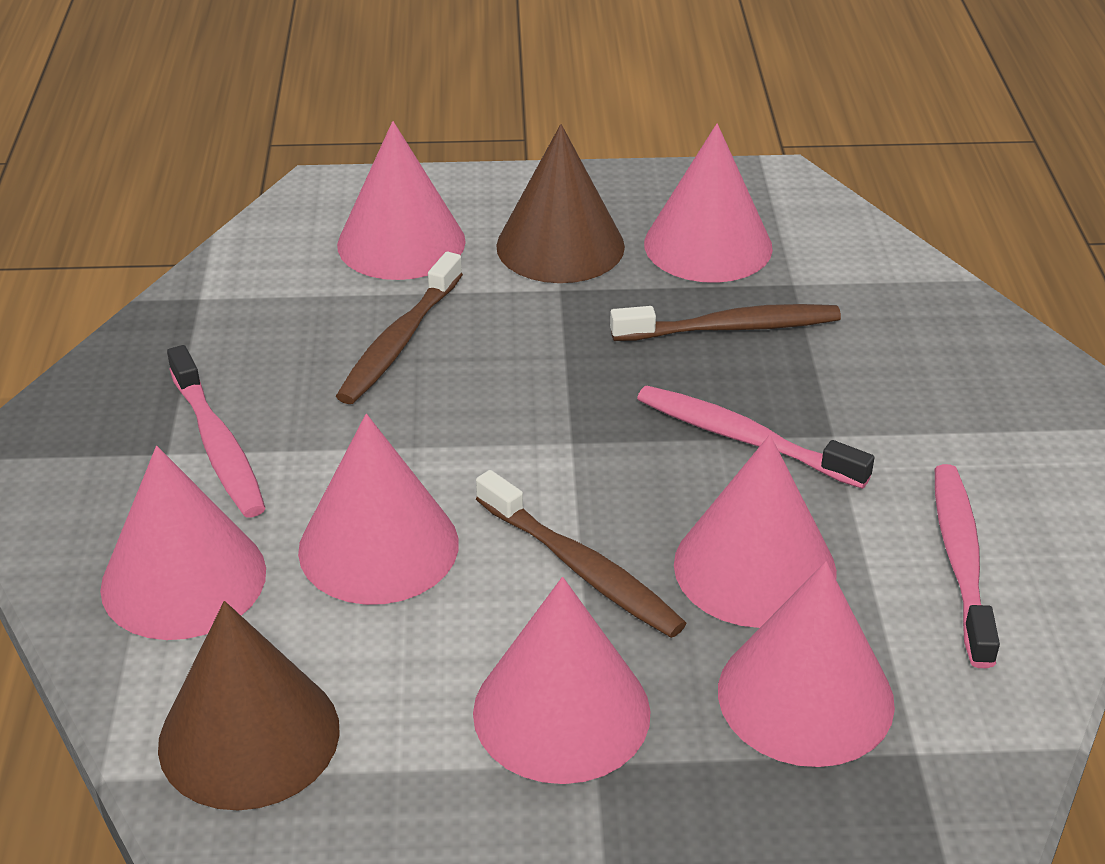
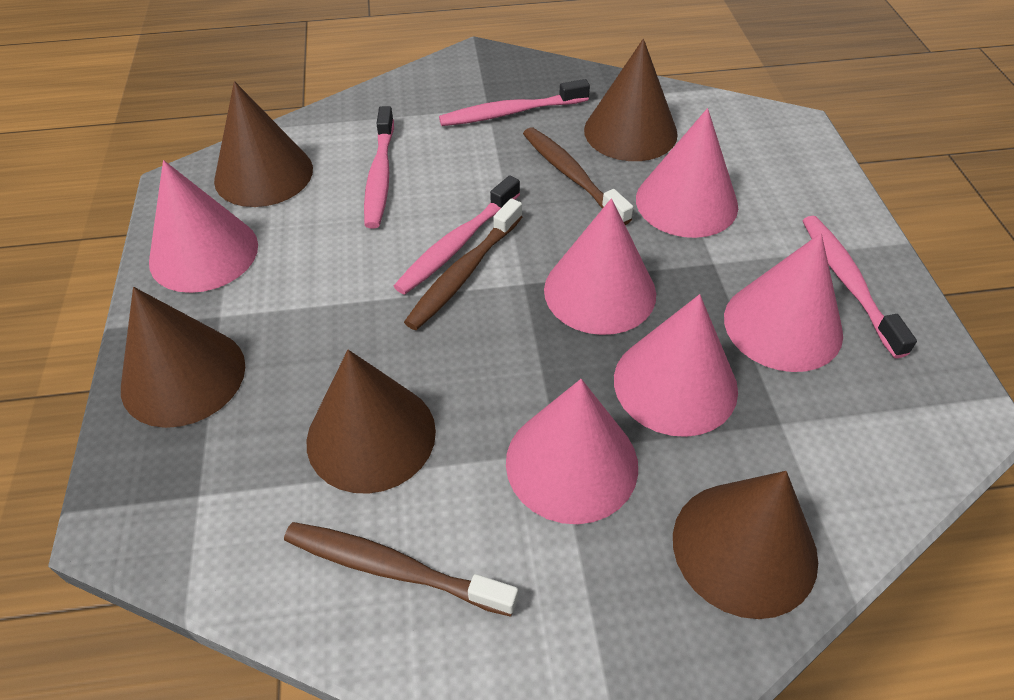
brown cone: [158,601,340,810] [496,124,625,283] = 2 -> [121,287,245,428] [214,81,313,207] [307,350,436,494] [584,39,678,161] [673,471,818,619] = 5
pink cone: [100,446,266,640] [298,414,459,605] [337,121,466,280] [473,577,651,784] [644,124,773,283] [674,435,837,628] [718,561,895,767] = 7 -> [149,160,258,293] [506,379,638,524] [544,198,656,335] [614,294,738,437] [636,108,738,238] [724,233,843,372] = 6
pink toothbrush: [167,345,266,517] [637,386,875,489] [935,464,1000,668] = 3 -> [364,106,394,229] [394,175,520,295] [439,79,590,126] [802,216,917,358] = 4

